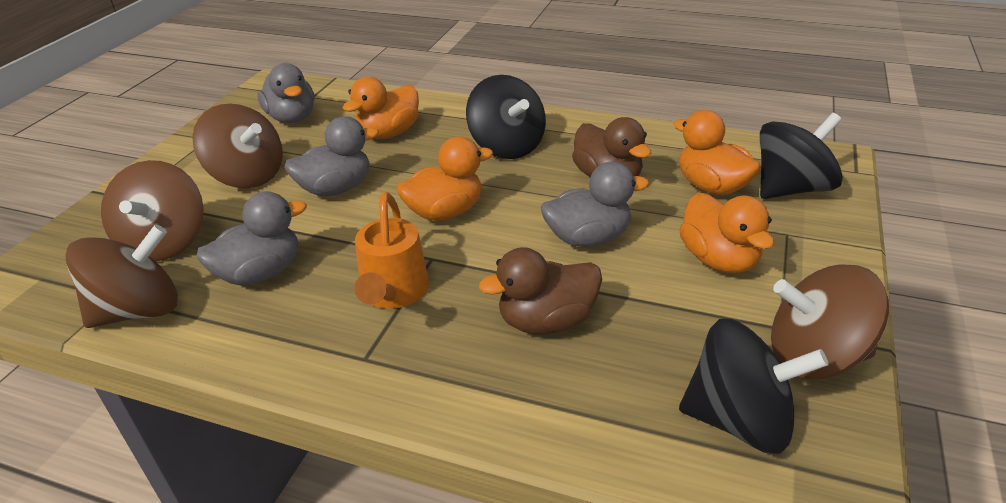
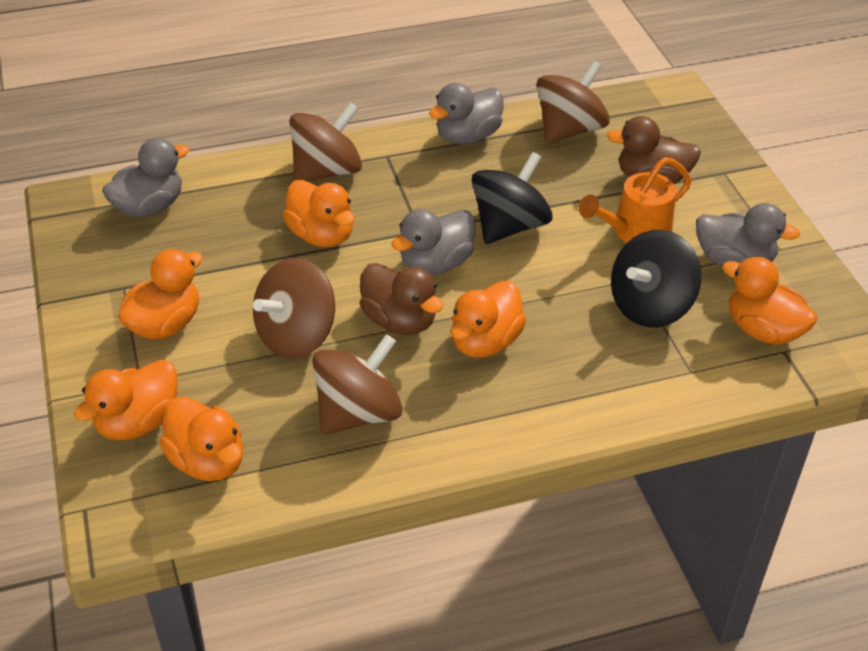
black spinning top: [466,75,546,159] [679,318,828,454] [760,113,843,199] = 3 -> [472,152,553,244] [611,230,702,327] = 2
orange duck: [342,77,419,139] [397,136,493,221] [673,110,761,195] [679,192,774,273] = 4 -> [74,360,178,440] [118,249,203,339] [159,396,243,481] [283,180,355,247] [451,281,526,358] [722,257,817,345] = 6

